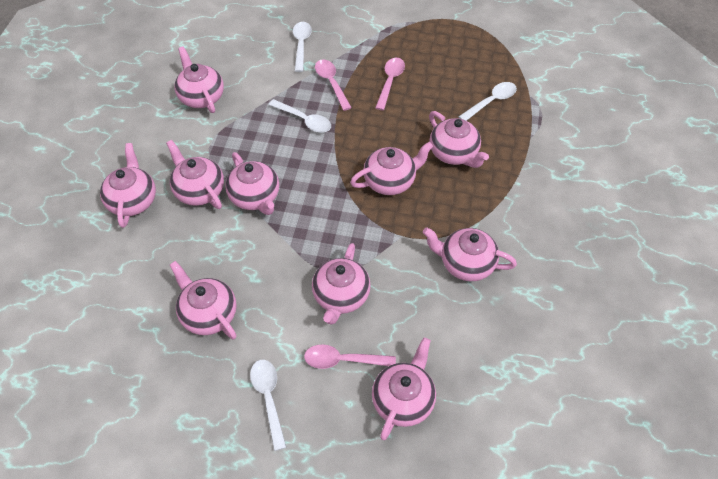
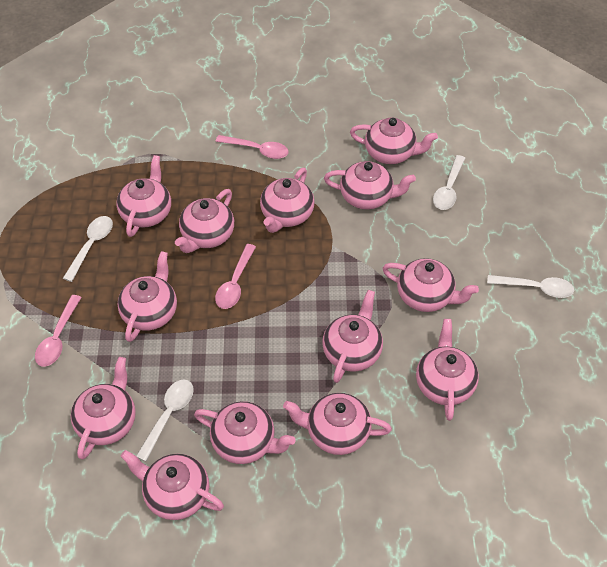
pink teapot: [100,143,156,228] [166,140,224,209] [170,261,237,339] [174,47,224,113] [225,152,279,215] [312,243,371,325] [350,142,433,195] [372,337,436,440] [423,227,517,281] [429,111,489,168] = 10 -> [71,357,136,459] [117,155,171,237] [117,251,177,342] [121,450,224,520] [175,189,234,253] [194,401,295,464] [260,168,314,233] [283,393,392,455] [322,290,383,383] [324,161,416,210] [350,117,438,164] [382,258,479,312] [416,319,479,421] = 13

